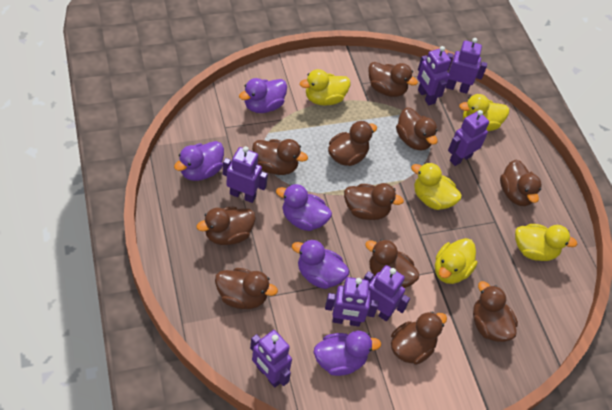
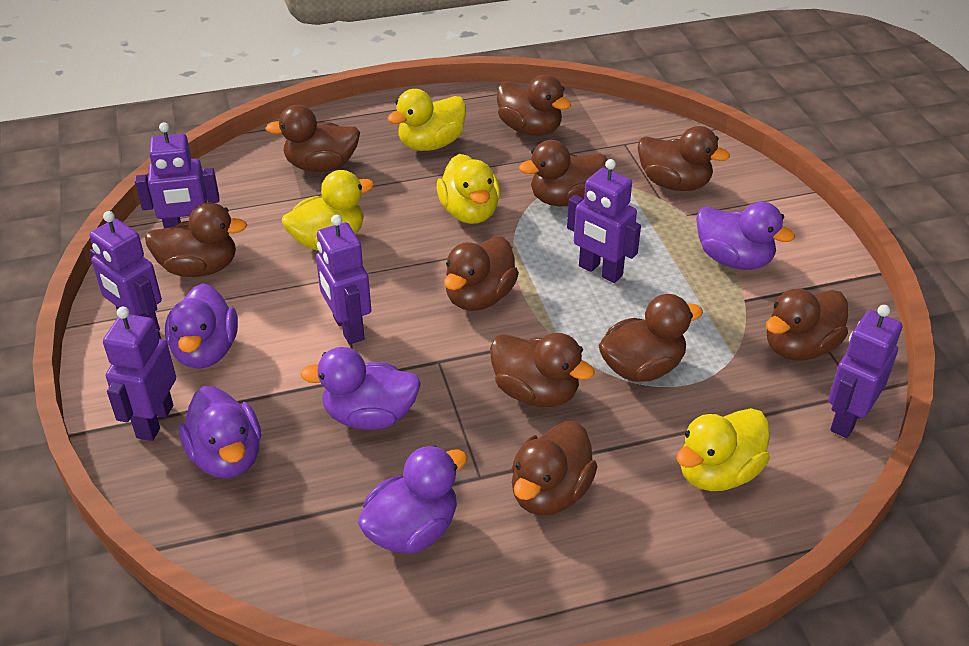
brown duck: [197,206,256,245] [215,268,278,309] [252,139,308,175] [328,121,377,166] [344,183,404,220] [365,239,420,288] [368,62,418,97] [391,312,447,365] [396,107,438,150] [473,281,518,342] [500,160,542,206] = 11 -> [145,202,247,277] [265,105,360,172] [444,237,519,311] [490,333,595,407] [497,75,571,136] [512,421,598,515] [519,140,607,206] [598,294,703,382] [638,126,730,191] [766,288,848,361] = 10
purple robot: [223,146,268,203] [250,330,292,388] [325,277,378,327] [364,265,410,321] [417,46,451,105] [446,38,487,94] [448,110,489,166] = 7 -> [89,211,162,331] [103,307,176,441] [135,122,219,228] [316,215,371,344] [567,159,641,283] [828,305,902,438] = 6
yellow duck: [300,69,350,106] [411,162,462,210] [435,238,478,284] [459,94,509,131] [515,224,577,261] = 5 -> [282,170,374,250] [387,89,466,151] [437,154,500,224] [676,408,770,491] = 4

